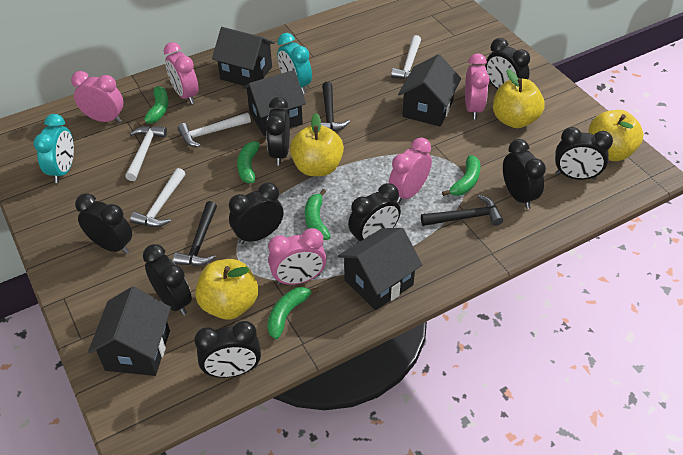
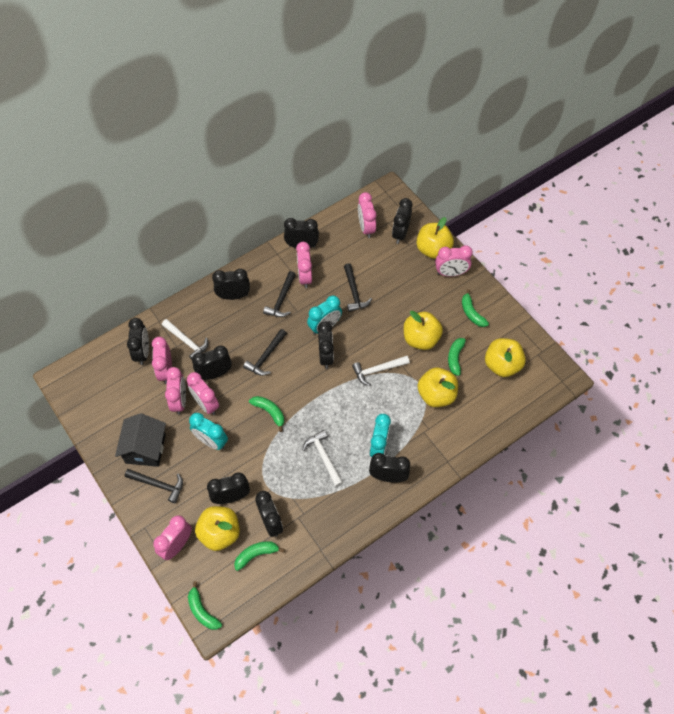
black hammer: [173,201,217,266] [321,82,350,131] [421,195,503,226] = 3 -> [125,469,183,503] [243,329,287,376] [263,271,296,317] [344,263,372,312] = 4
black house: [88,286,171,376] [212,27,275,86] [242,70,306,136] [338,228,422,310] [398,54,461,127] = 5 -> [115,413,166,467] = 1
pink clock: [71,71,123,123] [164,42,199,104] [268,228,326,285] [389,138,432,203] [465,53,490,119] = 5 -> [152,337,172,384] [153,515,192,560] [165,367,186,415] [187,372,219,415] [296,242,312,288] [358,192,377,238] [435,245,473,277] = 7
turquoise clock: [33,114,74,183] [277,33,312,94] = 2 -> [189,413,228,450] [307,295,342,335] [370,414,391,457] = 3
white hammer: [125,126,167,181] [130,168,186,227] [177,113,251,147] [391,35,421,79] = 4 -> [162,319,208,360] [303,430,343,487] [352,356,410,386] = 3
yellow apple: [195,259,258,320] [290,113,344,176] [493,69,545,128] [588,110,644,161] = 4 -> [195,506,240,551] [404,311,443,350] [416,217,454,259] [418,368,458,407] [485,338,526,377] = 5

